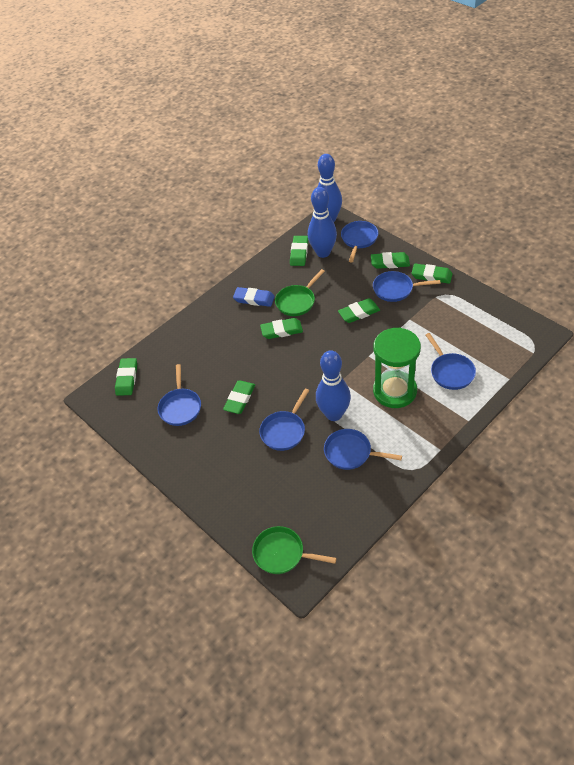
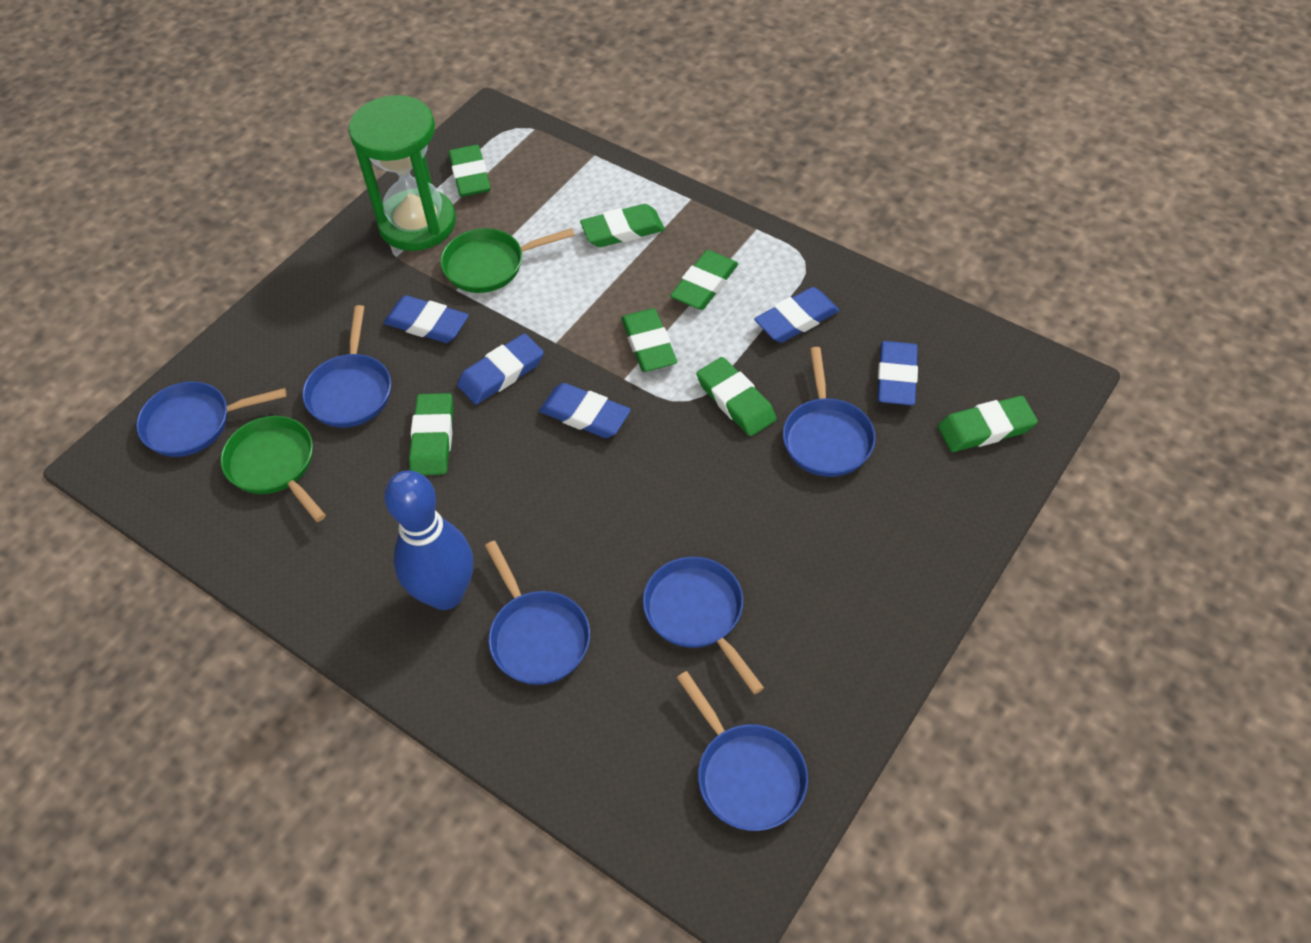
blue bowling pin: [308,187,337,258] [316,350,351,421] [318,154,342,222] = 3 -> [385,470,473,610] = 1
blue eraser: [233,287,275,307] = 1 -> [384,295,469,343] [457,333,544,405] [539,383,631,438] [754,287,839,343] [877,341,918,405] = 5

